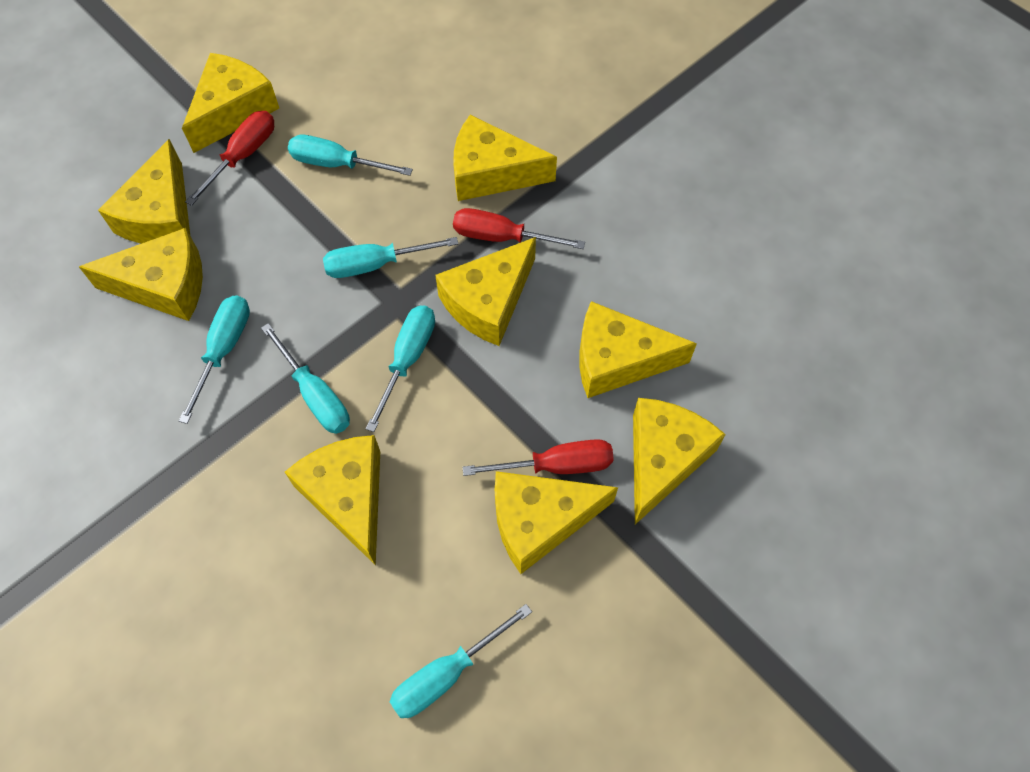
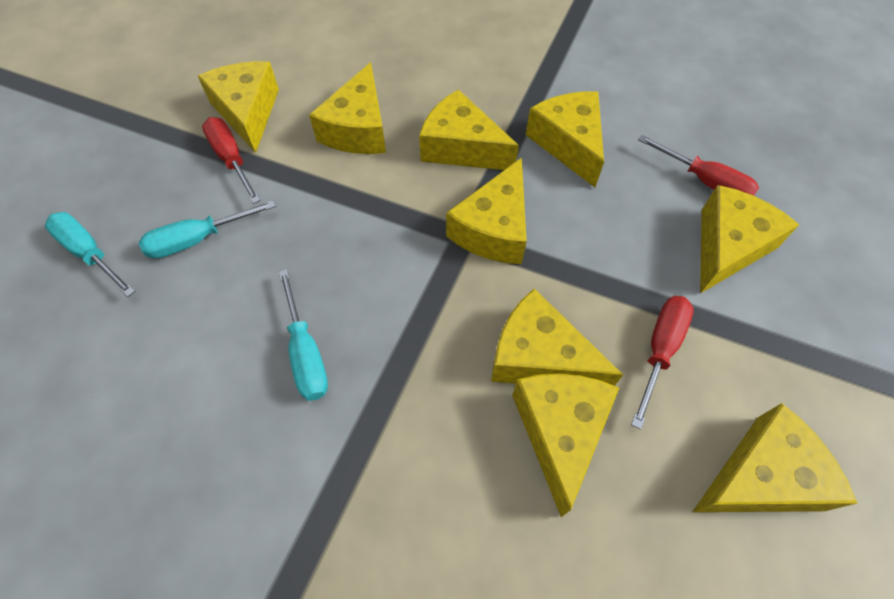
turquoise screwdriver: [179,295,250,424] [261,323,350,434] [288,135,413,176] [323,237,458,278] [366,305,435,432] [390,604,532,718] = 6 -> [45,212,135,297] [139,200,276,259] [279,269,328,401] = 3

